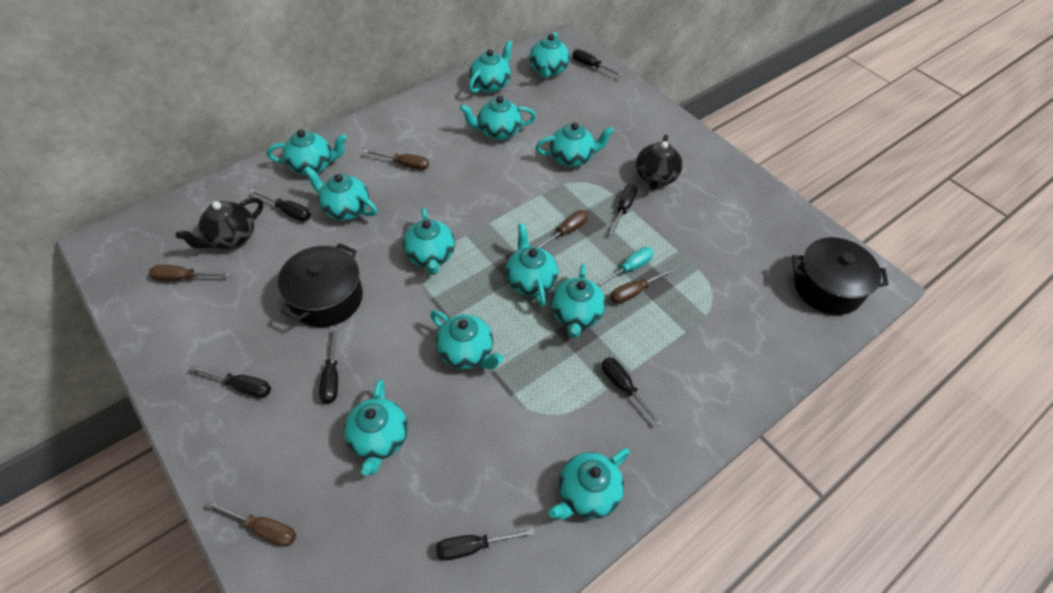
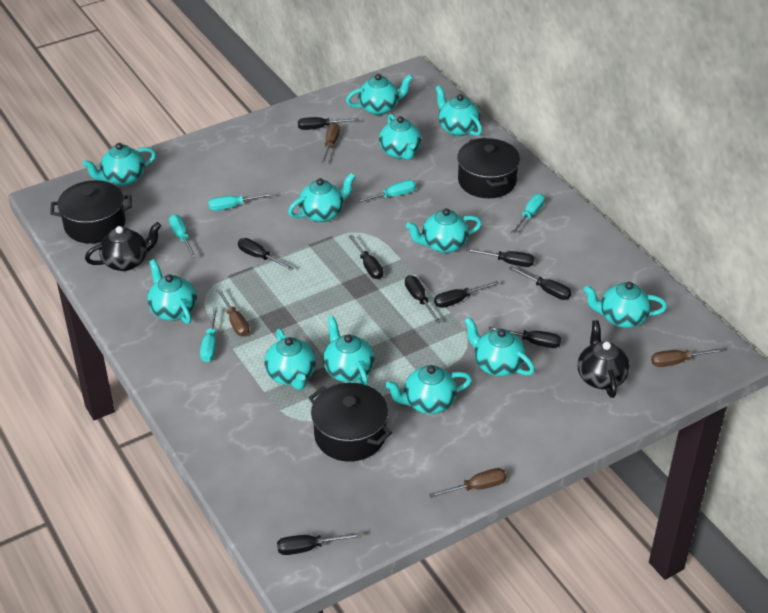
black pot: [278,243,363,327] [792,237,889,315] = 2 -> [50,180,132,243] [309,383,392,462] [457,137,520,198] = 3
black screwdriver: [189,366,271,398] [250,189,311,221] [319,327,338,404] [436,528,535,561] [572,49,623,77] [602,357,662,426] [609,184,637,235] = 7 -> [238,238,293,270] [277,532,362,555] [298,117,359,130] [349,235,383,279] [405,275,441,323] [434,281,499,308] [466,248,534,267] [488,326,561,348] [509,266,572,300] = 9
brown screwdriver: [149,265,231,281] [206,501,296,547] [364,149,429,170] [537,210,588,248] [610,267,676,304] = 5 -> [217,288,249,337] [321,123,340,163] [429,468,507,498] [651,348,723,367] = 4
turquoise screwdriver: [596,247,654,287] = 1 -> [169,214,196,258] [200,308,218,362] [208,193,273,211] [356,180,416,203] [511,193,545,234] = 5

